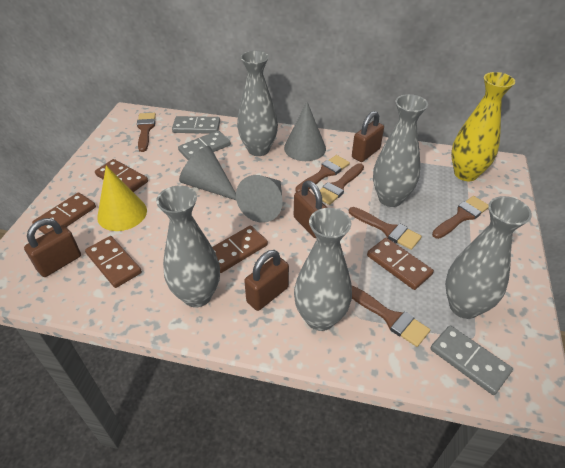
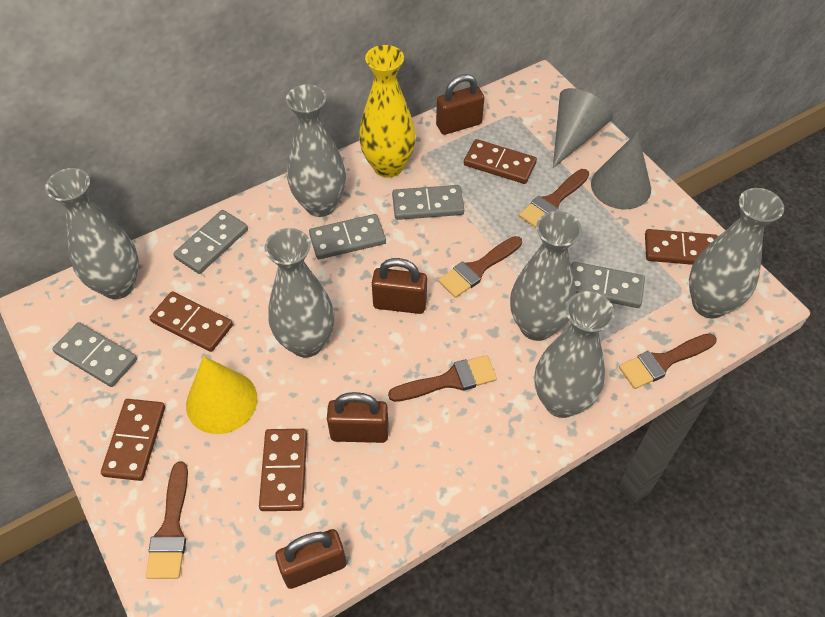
brown brush: [137,113,156,152] [295,155,350,192] [320,163,364,205] [349,207,422,250] [352,286,430,347] [432,196,489,239] = 6 -> [146,462,188,579] [388,355,497,402] [438,236,522,298] [519,169,589,229] [619,333,717,389] = 5
grey cone: [179,146,236,200] [236,175,283,223] [284,102,326,161] = 3 -> [553,88,613,168] [591,131,651,210] = 2
grey domino: [172,116,220,133] [178,130,231,161] [431,325,513,395] = 3 -> [52,322,137,387] [174,210,248,274] [309,214,386,259] [392,185,464,220] [571,262,645,308] = 5
grey vase: [156,186,220,307] [237,50,278,156] [294,208,352,331] [373,94,428,207] [445,196,532,319] = 5 -> [45,168,139,299] [264,228,334,358] [286,84,346,217] [510,211,582,341] [534,291,615,418] [689,188,784,319] = 6

